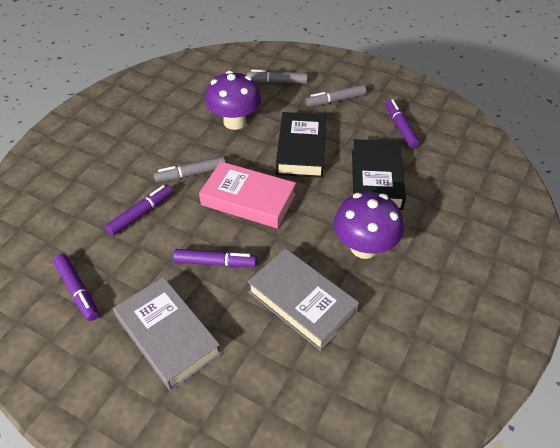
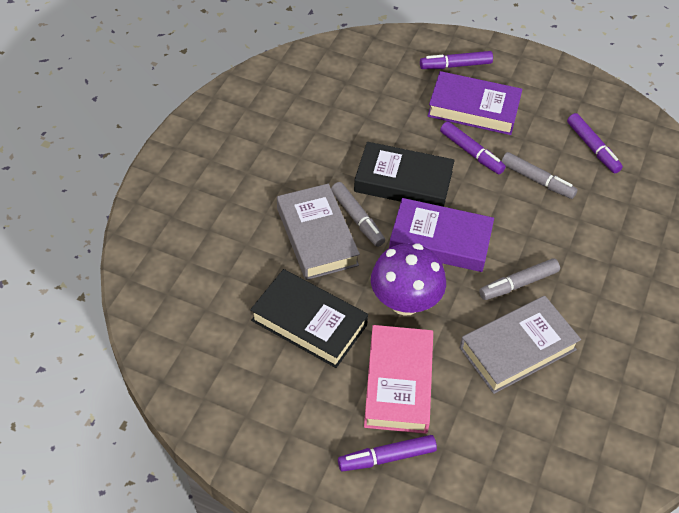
purple book: none = 0 -> [389,198,494,272] [427,71,523,135] = 2
purple mushroom: [205,71,261,130] [334,192,404,259] = 2 -> [371,243,446,316] = 1

